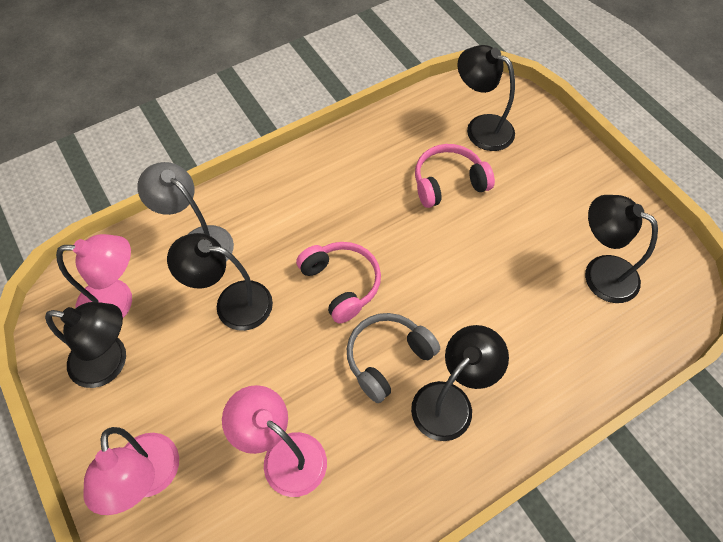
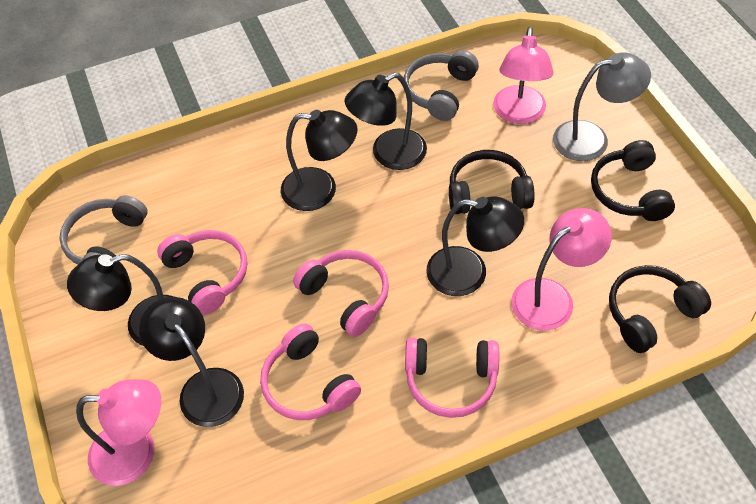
black headphones: none = 0 -> [449,150,535,214] [591,140,675,221] [609,265,711,353] = 3
grey headphones: [347,313,440,403] = 1 -> [59,195,147,264] [404,50,479,121] = 2
pink headphones: [296,242,381,324] [415,144,495,208] = 2 -> [157,230,247,315] [260,323,361,420] [293,250,389,337] [405,337,499,418] = 4

